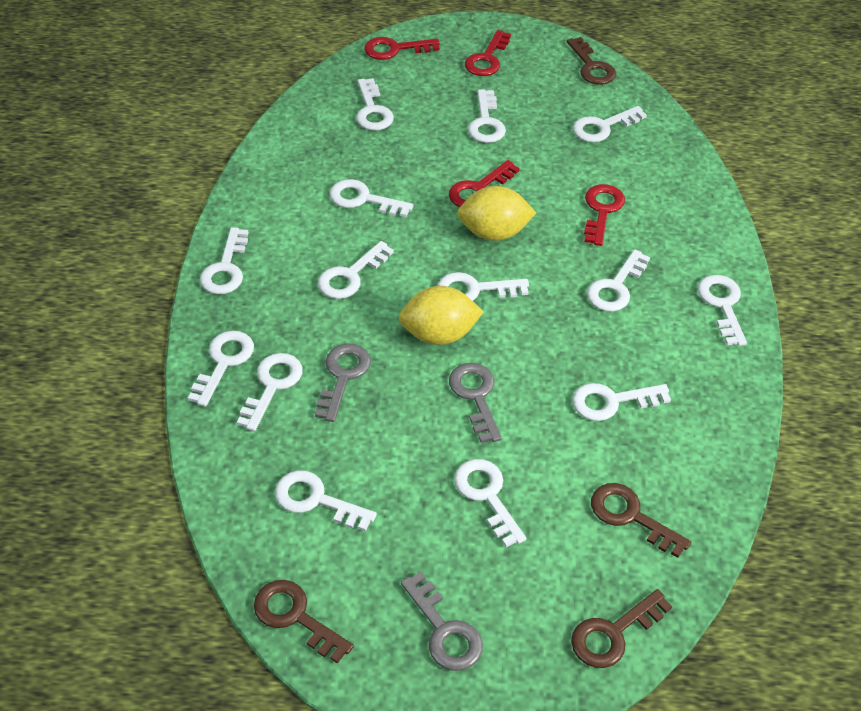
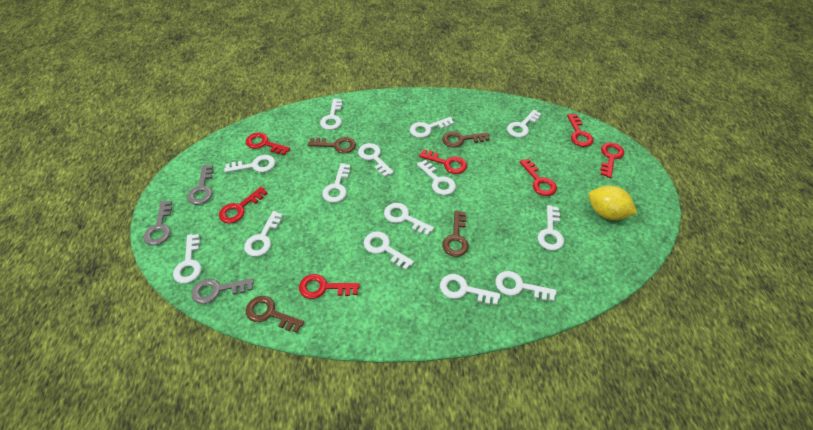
red key: [364,37,439,60] [449,160,520,207] [465,30,511,76] [584,184,625,246] = 4 -> [219,187,268,223] [246,133,290,155] [299,274,360,299] [419,149,467,174] [520,159,557,196] [567,114,594,147] [600,142,624,178] = 7
yellow lemon: [399,286,483,345] [457,186,536,241] = 2 -> [589,186,637,220] = 1

